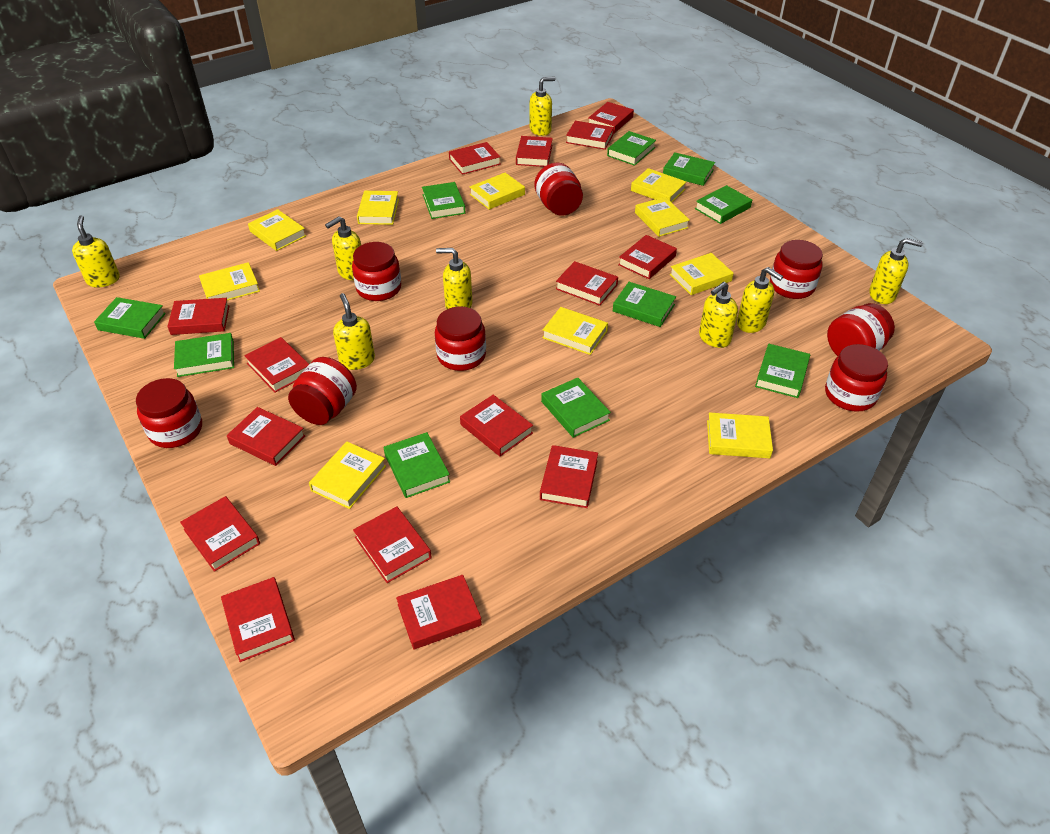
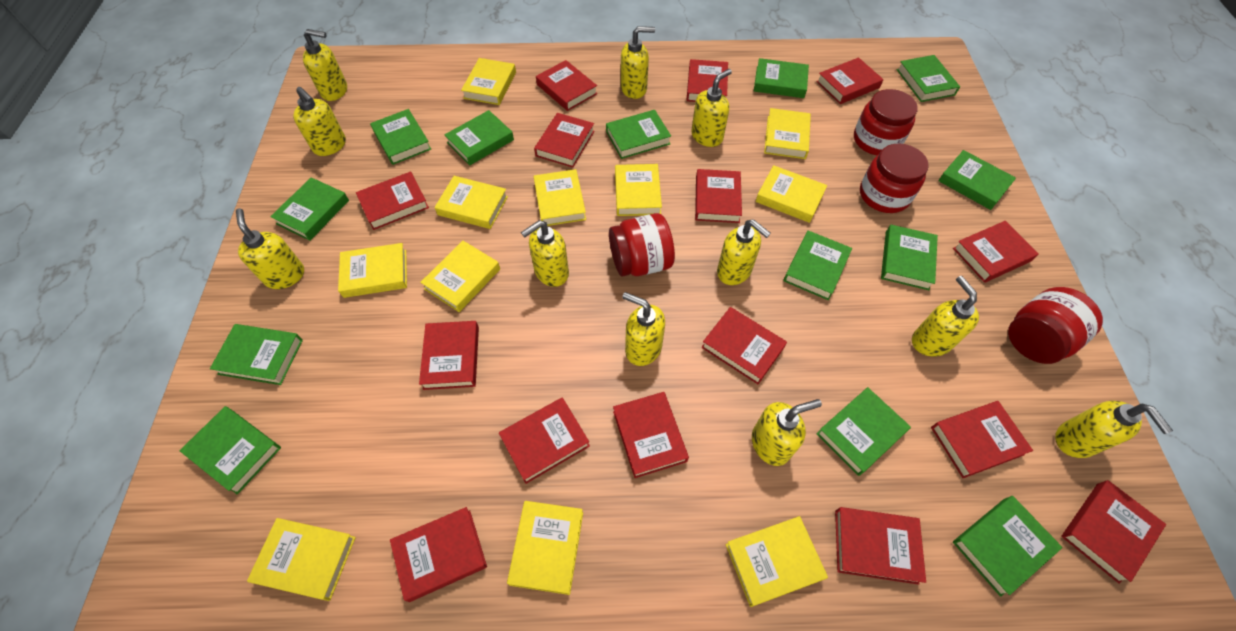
green book: [94,297,166,339] [174,333,234,377] [384,432,450,498] [422,182,465,219] [541,378,611,438] [607,131,656,166] [613,282,676,327] [663,152,715,186] [695,185,752,224] [755,344,810,398] = 10 -> [180,406,281,495] [210,324,303,385] [270,177,349,241] [370,109,431,165] [444,110,514,165] [606,110,671,159] [754,58,809,98] [783,230,852,300] [816,387,911,476] [881,225,938,290] [897,55,960,102] [938,150,1016,210] [953,496,1063,597] = 13
red jar: [136,378,202,448] [288,357,357,425] [352,242,401,301] [435,306,486,371] [534,163,583,216] [770,240,823,299] [825,344,888,412] [827,303,895,356] = 8 -> [609,213,675,277] [854,89,918,155] [860,144,929,213] [1008,287,1103,364] = 4
yellow book: [199,262,260,300] [248,209,306,251] [309,442,386,509] [357,191,399,225] [470,173,525,210] [542,307,608,355] [631,168,686,202] [635,197,690,237] [670,253,734,295] [707,412,773,458] = 10 -> [247,518,356,601] [338,243,407,298] [420,241,500,312] [435,176,508,229] [461,58,516,105] [507,501,583,595] [534,169,586,226] [615,164,662,216] [726,516,828,607] [756,165,827,223] [764,108,811,159] = 11
yellow soap dispenser: [72,215,120,287] [325,216,361,280] [333,293,375,370] [436,248,472,309] [530,77,555,136] [699,282,738,348] [737,267,783,333] [869,238,923,304] = 8 -> [236,208,304,289] [293,87,346,156] [303,29,347,101] [521,220,569,287] [621,26,655,99] [622,292,665,366] [691,69,732,147] [717,219,771,285] [752,399,822,466] [912,276,979,357] [1055,401,1173,458] = 11

